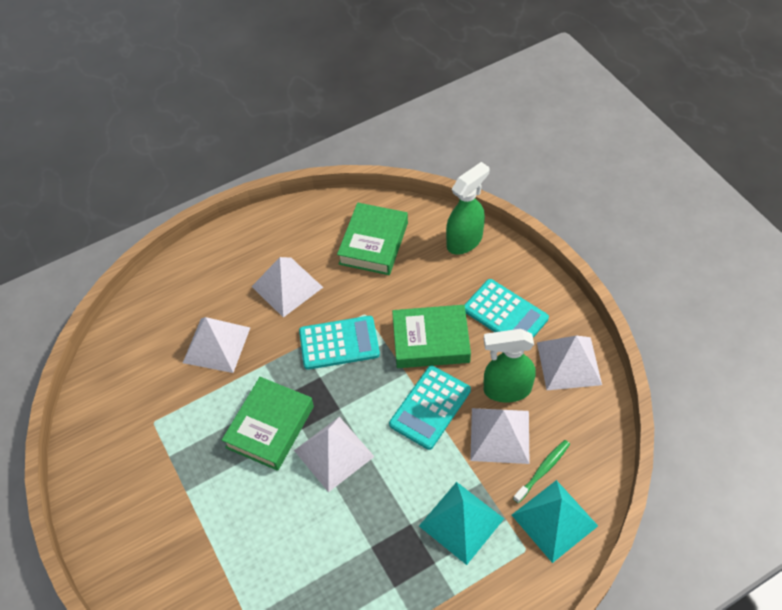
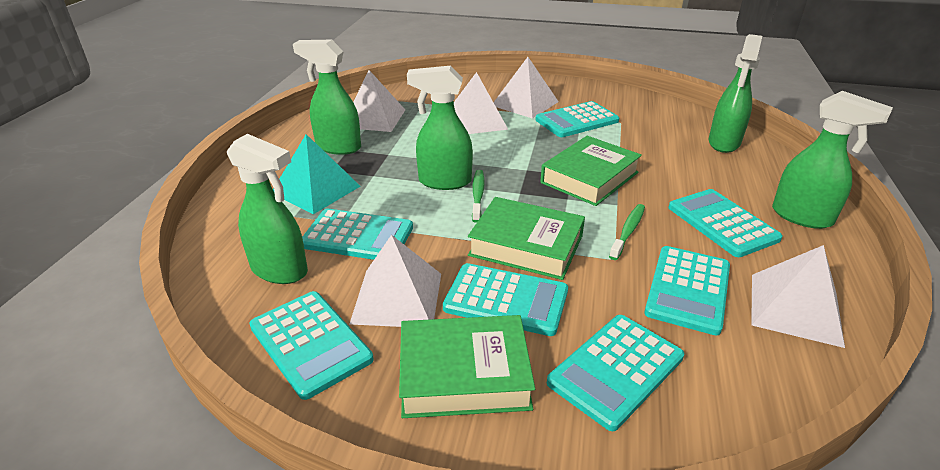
green spray bottle: [446,162,489,255] [484,329,536,402] = 2 -> [227,134,308,284] [293,40,361,155] [407,66,473,190] [709,34,762,153] [772,91,893,229] = 5
green toothbrush: [513,440,570,504] = 1 -> [472,170,485,223] [609,204,645,260] = 2
turquoise calculator: [299,316,380,370] [389,366,471,450] [465,279,549,338] = 3 -> [249,291,374,400] [302,208,413,260] [443,263,568,336] [535,101,619,137] [547,315,684,431] [644,246,730,335] [668,189,782,257] = 7
turquoise pyramid: [419,482,504,565] [512,480,598,563] = 2 -> [273,134,360,214] = 1

